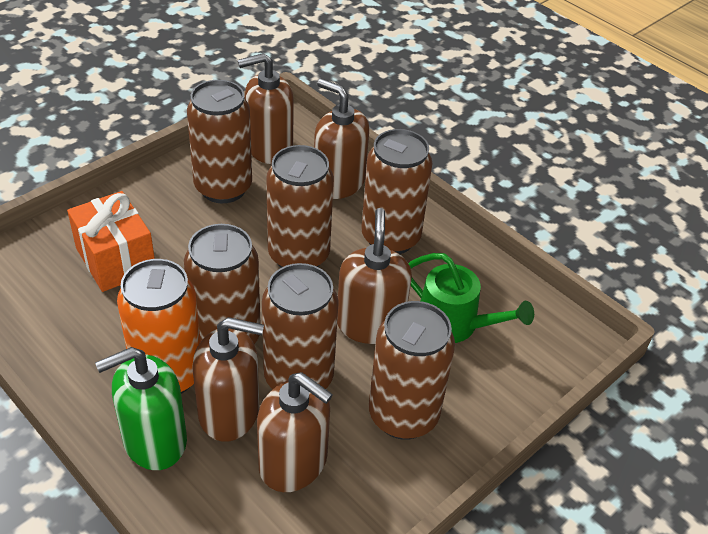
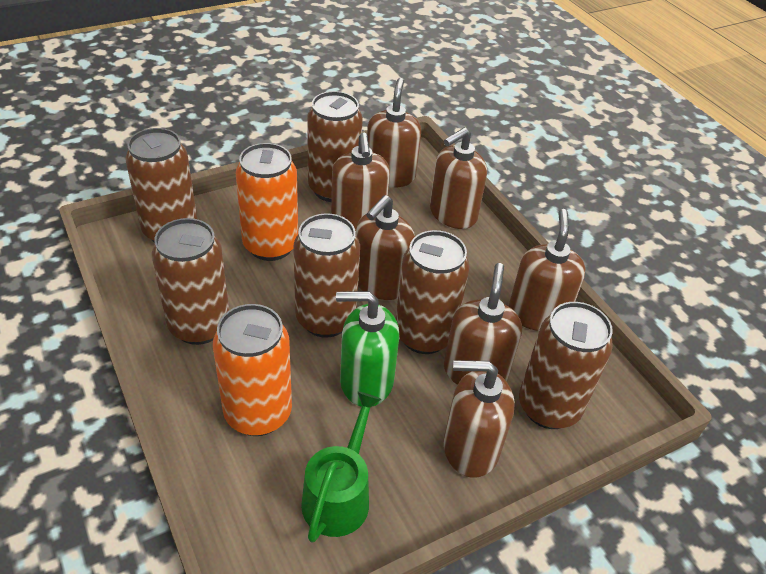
brown soap dispenser: [192,317,264,442] [238,53,294,164] [257,372,333,492] [314,79,369,199] [337,208,412,344] = 5 -> [331,133,390,231] [356,195,415,300] [367,78,421,188] [430,127,487,229] [444,263,522,385] [444,360,515,478] [508,209,585,331] = 7
orange can: [117,259,201,394] = 1 -> [213,304,292,436] [236,143,298,261] = 2
orange gift: [67,191,155,292] = 1 -> none = 0

